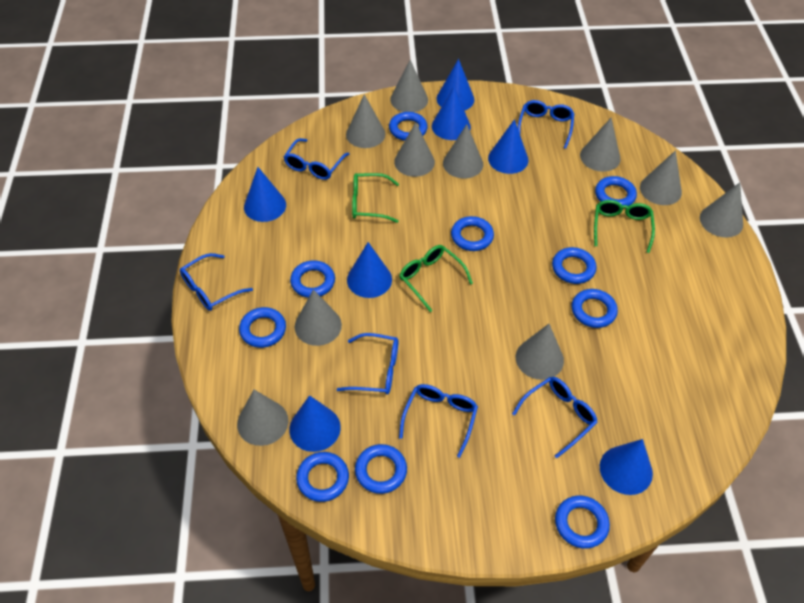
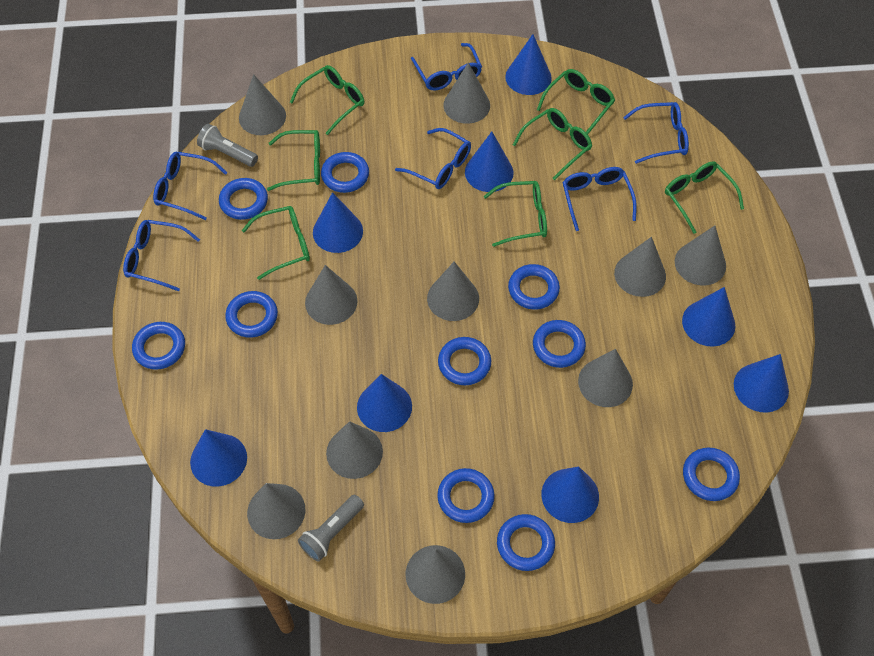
blue cone: [244,167,286,222] [289,395,341,452] [347,242,392,298] [432,87,471,140] [437,59,474,111] [488,119,528,174] [600,439,653,495] = 7 -> [190,429,247,487] [313,192,363,253] [357,374,412,432] [465,131,514,192] [505,34,552,95] [541,466,599,523] [682,287,735,346] [734,354,789,412] = 8
green glasses: [352,173,399,223] [399,245,473,312] [594,200,655,253] = 3 -> [242,206,310,280] [267,130,320,191] [290,65,364,135] [484,181,547,247] [513,108,592,180] [537,69,615,134] [665,161,744,234] = 7
grey flashlight: none = 0 -> [197,124,258,167] [298,495,364,561] = 2

